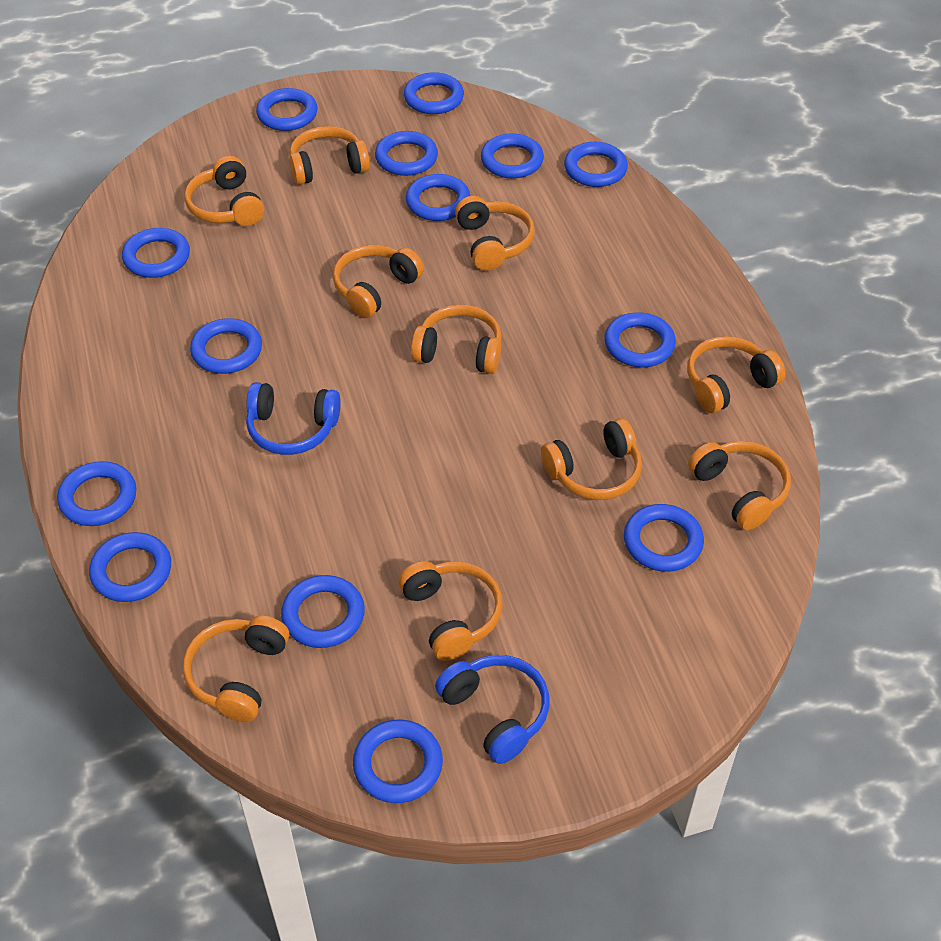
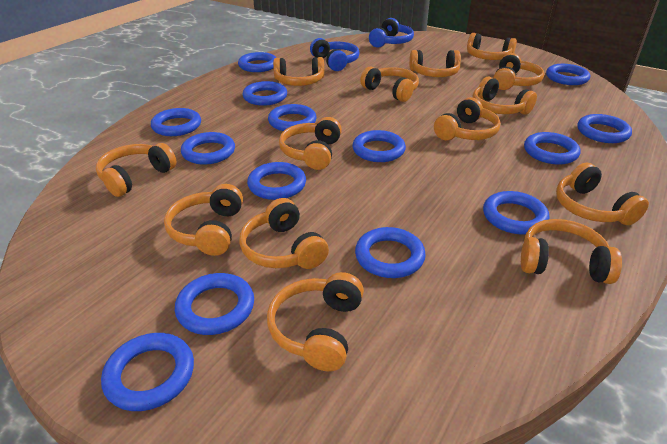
orange headphones: [183,616,289,722] [184,156,264,226] [289,126,370,185] [333,245,424,318] [399,561,503,661] [411,305,502,374] [455,196,535,271] [541,418,642,500] [687,336,786,413] [688,441,791,530] = 10 -> [96,143,177,197] [164,184,243,256] [239,198,329,269] [267,272,364,371] [273,57,324,86] [279,117,342,170] [360,66,419,102] [409,50,461,77] [434,97,500,140] [467,33,517,60] [473,77,537,115] [493,53,544,90] [521,219,622,284] [556,162,649,225] = 14

